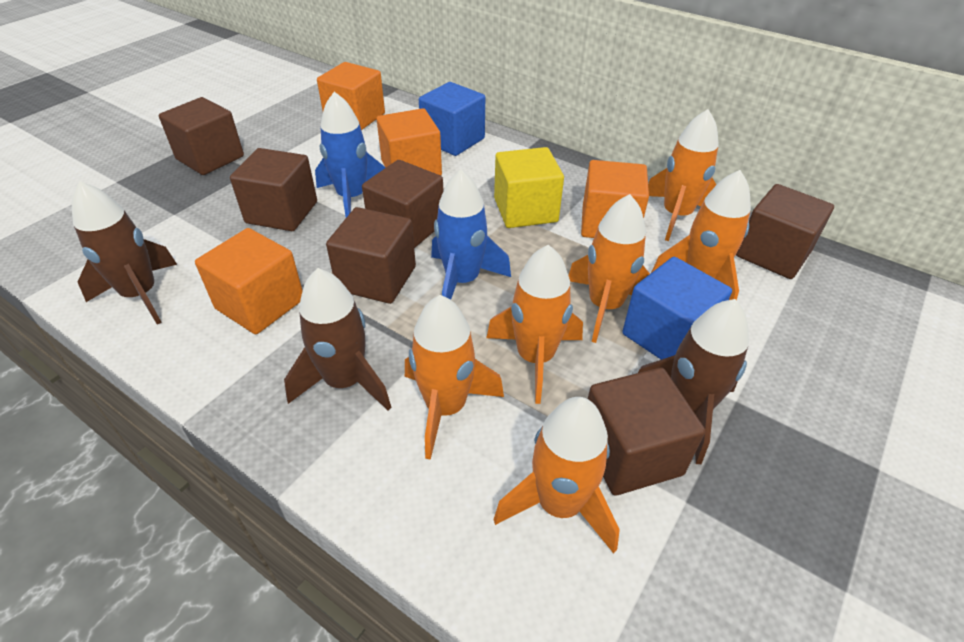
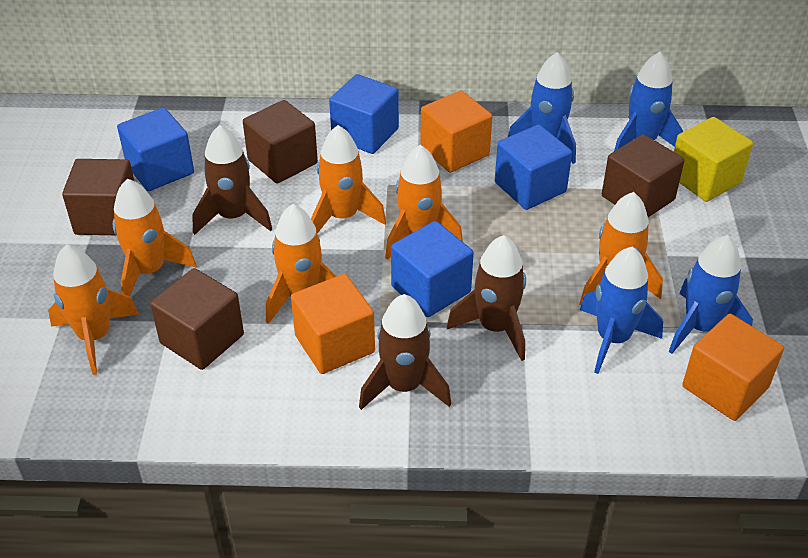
blue cube: [419,82,485,156] [622,257,732,360] = 2 -> [117,107,194,191] [329,74,399,154] [391,221,474,317] [495,124,572,210] = 4
blue rocket: [315,92,386,217] [431,169,511,300] = 2 -> [508,52,576,164] [580,246,663,374] [614,52,684,151] [669,235,753,354] = 4
brown cube: [159,97,244,175] [230,148,317,231] [326,207,416,304] [362,160,443,248] [588,368,705,496] [736,184,834,279] = 6 -> [62,159,134,235] [150,268,244,370] [243,100,318,184] [602,134,684,217] = 4
orange cube: [195,228,303,334] [317,62,385,130] [377,108,442,175] [581,160,649,238] = 4 -> [291,274,375,374] [420,90,492,173] [682,314,784,421] = 3

